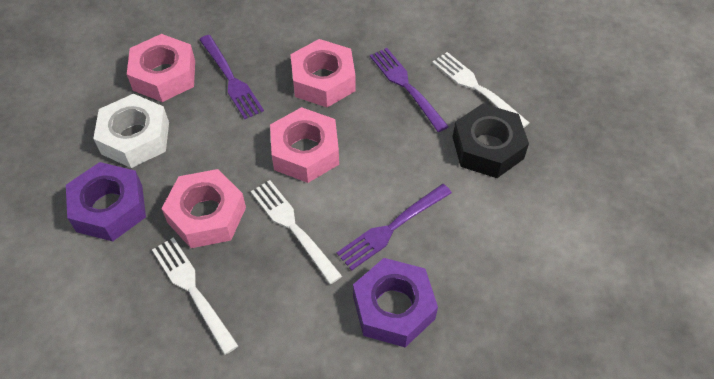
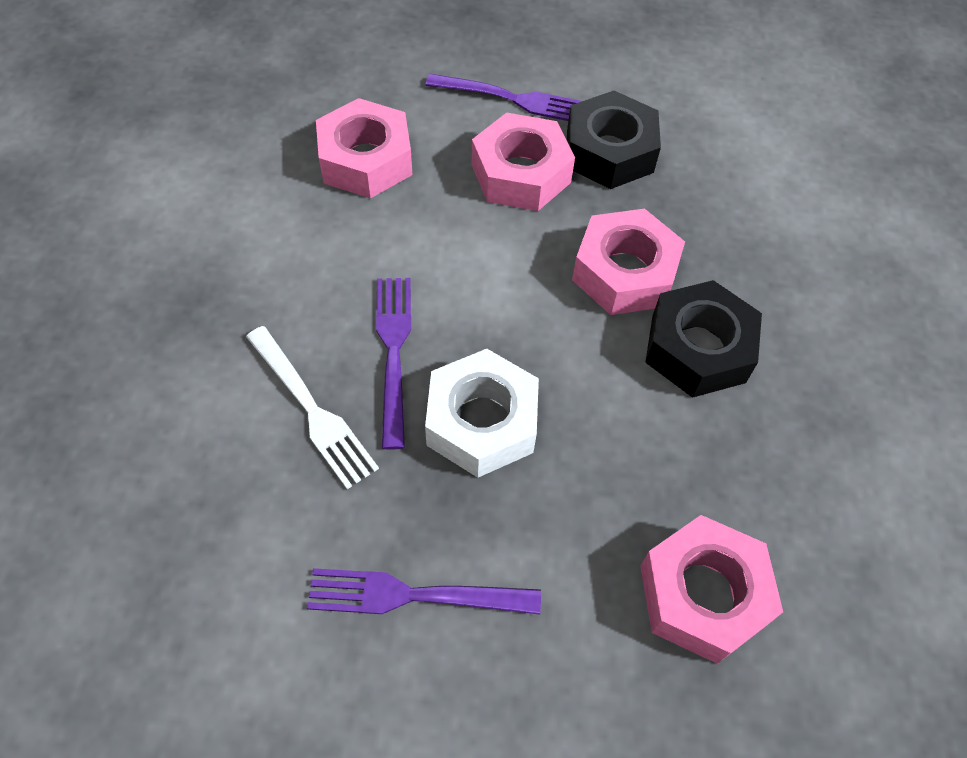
black nut: [453,104,529,178] = 1 -> [567,91,661,189] [645,280,762,398] = 2
purple nut: [66,162,146,241] [353,258,438,347] = 2 -> none = 0
white fork: [152,237,238,355] [251,180,342,284] [432,52,530,128] = 3 -> [246,326,379,489] = 1

